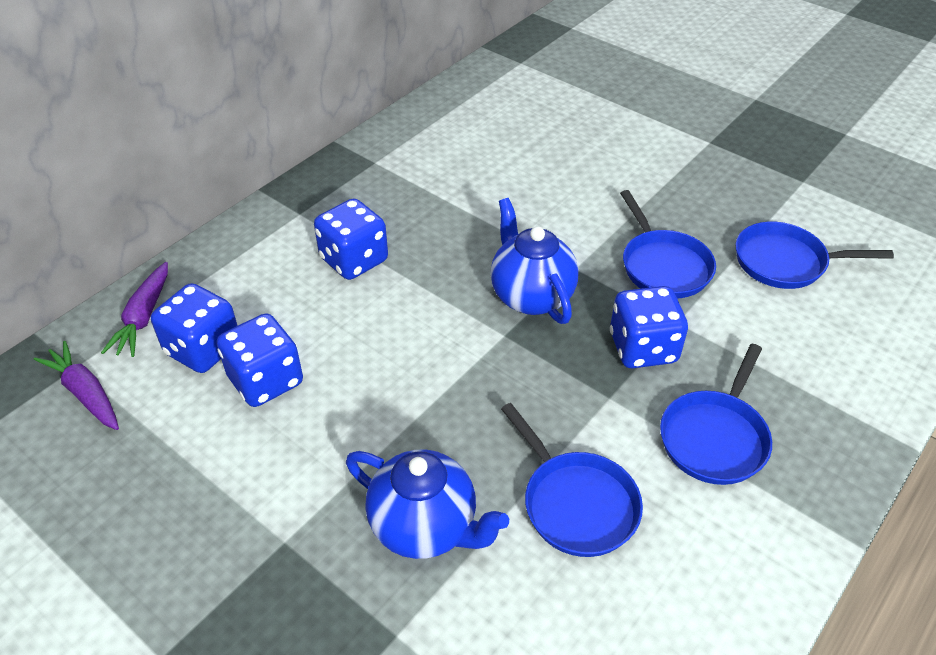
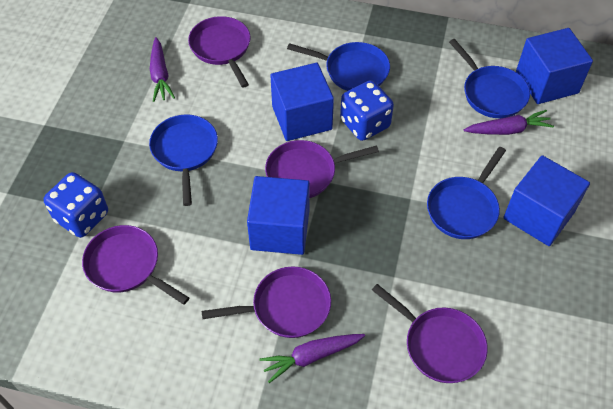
blue cube: none = 0 -> [247,176,310,255] [270,63,334,141] [503,155,590,246] [516,28,593,104] = 4
blue dice: [151,283,238,373] [217,313,303,407] [314,199,388,280] [610,286,688,368] = 4 -> [44,172,108,238] [340,80,394,141] = 2
blue teapot: [346,450,509,559] [490,198,579,324] = 2 -> none = 0
purple carrot: [34,341,119,430] [101,262,168,357] = 2 -> [150,37,175,102] [260,334,365,383] [464,110,554,135] = 3
purple pan: none = 0 -> [82,225,189,305] [188,16,251,88] [202,267,331,338] [265,140,379,198] [372,284,488,383] = 5

